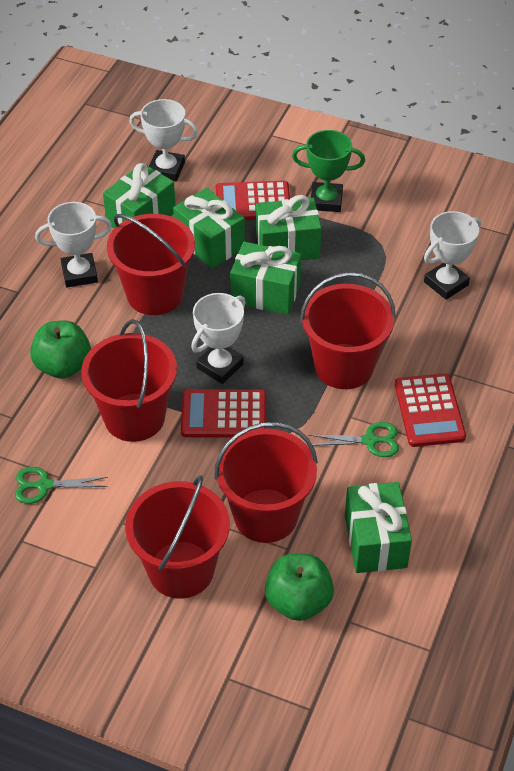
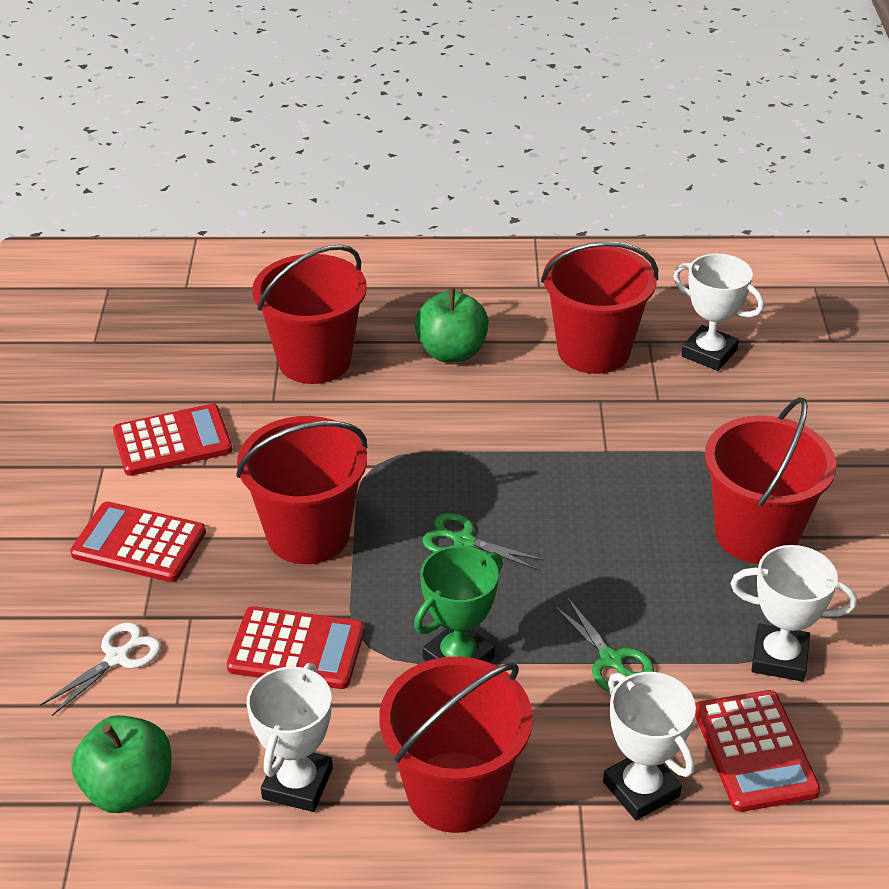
green gift: [103,163,175,229] [173,188,245,268] [230,242,302,315] [256,195,321,260] [345,482,412,573] = 5 -> none = 0
red calculator: [181,389,266,438] [216,181,290,220] [395,373,466,447] = 3 -> [70,502,206,582] [113,404,232,476] [227,606,364,689] [695,690,821,812] = 4
white scissors: none = 0 -> [40,622,161,716] = 1

